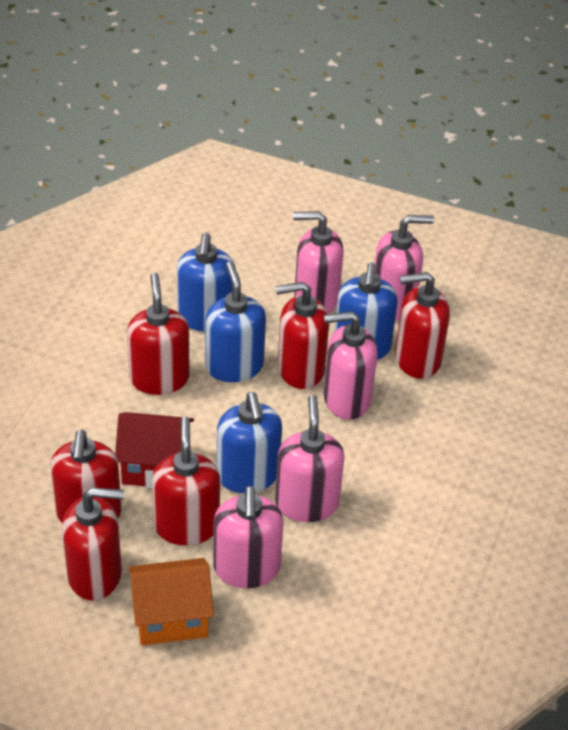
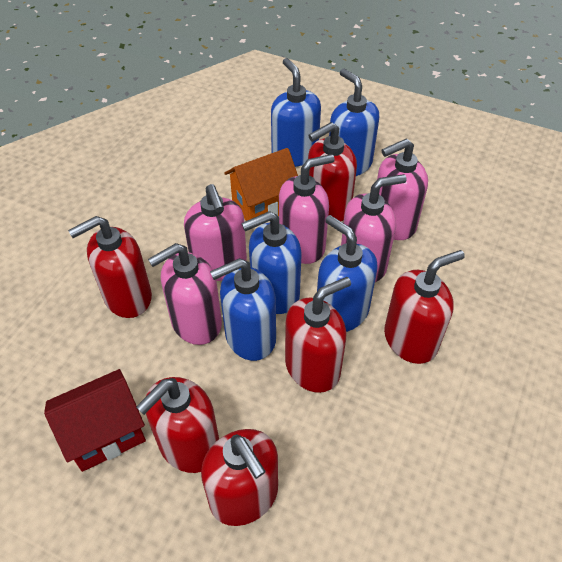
blue soap dispenser: [177,233,235,332] [205,262,266,382] [217,392,282,493] [334,262,398,360] = 4 -> [210,258,276,361] [241,211,302,314] [271,58,321,167] [317,215,378,332] [329,69,379,176] = 5

